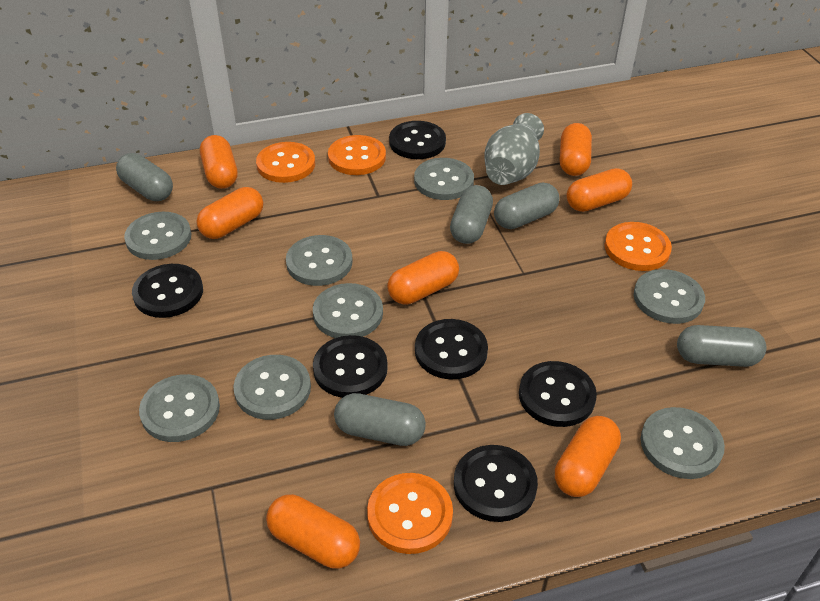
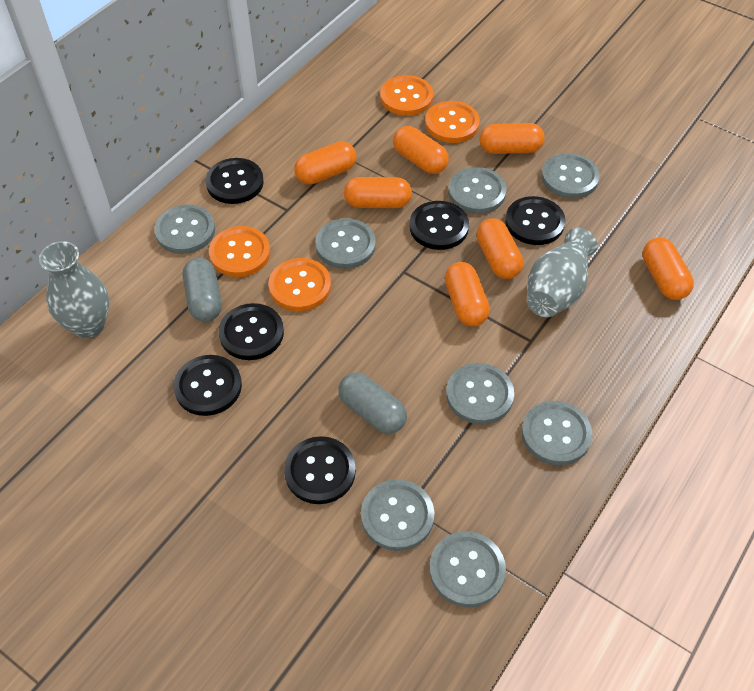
grey capsule: [116,153,173,201] [334,393,426,446] [450,185,493,244] [494,182,559,229] [677,325,766,367] = 5 -> [183,258,222,322] [338,372,407,434] = 2
grey vase: [484,113,544,185] = 1 -> [39,241,109,338] [527,228,598,317] = 2

